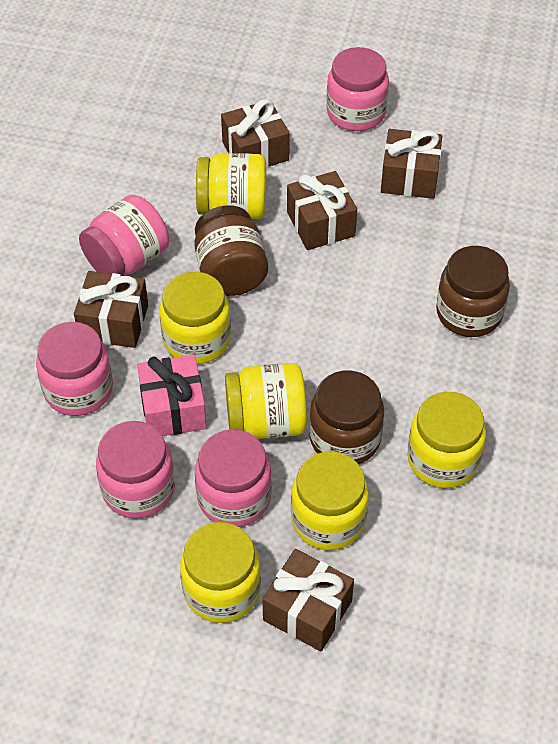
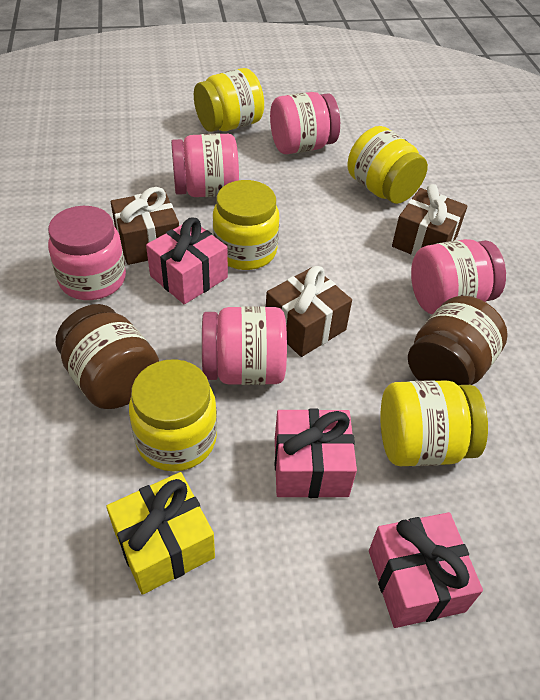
brown gift: [74,271,148,348] [221,99,290,168] [262,549,354,651] [287,171,357,250] [381,129,442,199] = 5 -> [111,187,179,265] [266,266,352,357] [392,184,467,256] = 3
brown jar: [194,205,268,296] [309,371,384,464] [436,246,510,337] = 3 -> [56,304,159,409] [408,296,508,385] = 2
pink gift: [137,355,207,436] = 1 -> [146,217,228,304] [275,409,357,498] [369,512,483,628] = 3
yellow gift: none = 0 -> [106,472,215,595] = 1
yellow jar: [159,272,231,364] [180,522,261,623] [196,153,266,219] [225,363,307,439] [291,452,369,550] [407,392,486,488] = 6 -> [129,359,217,471] [194,68,264,132] [213,180,279,270] [347,126,428,204] [380,380,488,467] = 5

